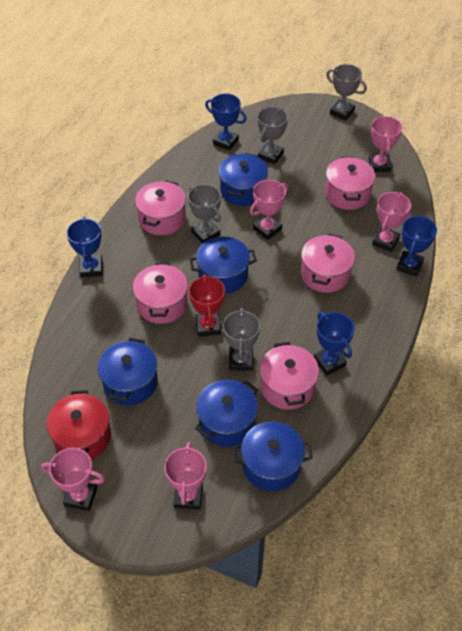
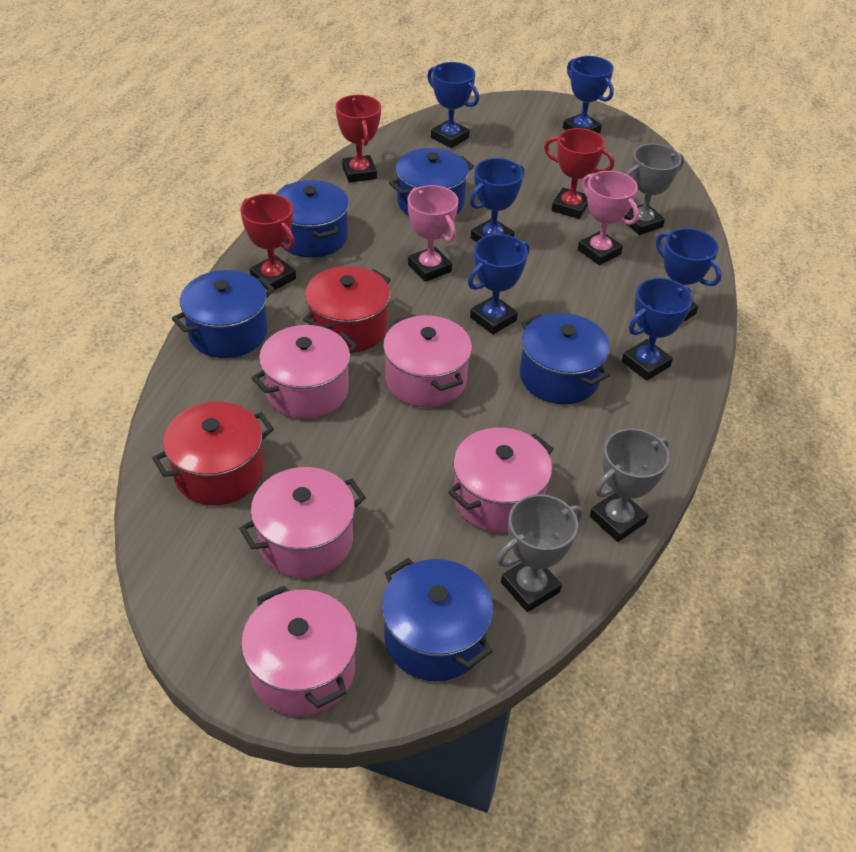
blue trophy: [66,217,103,277] [205,94,247,151] [314,312,355,376] [396,216,437,277] = 4 -> [427,62,479,148] [468,234,530,334] [470,158,524,242] [563,56,614,133] [622,278,693,381] [656,228,722,322] = 6
grey trophy: [188,184,221,244] [223,308,260,371] [257,107,288,164] [326,64,367,120] = 4 -> [497,494,582,612] [590,428,670,542] [624,144,684,235] = 3
pink trophy: [41,448,105,511] [164,442,207,509] [250,180,288,240] [369,116,403,172] [372,192,411,252] = 5 -> [408,185,458,282] [578,171,639,265] = 2
red pot: [46,390,111,459] = 1 -> [152,402,274,505] [303,266,391,353] = 2
red trophy: [189,274,225,337] = 1 -> [240,194,296,290] [335,95,381,183] [544,128,614,219] = 3

